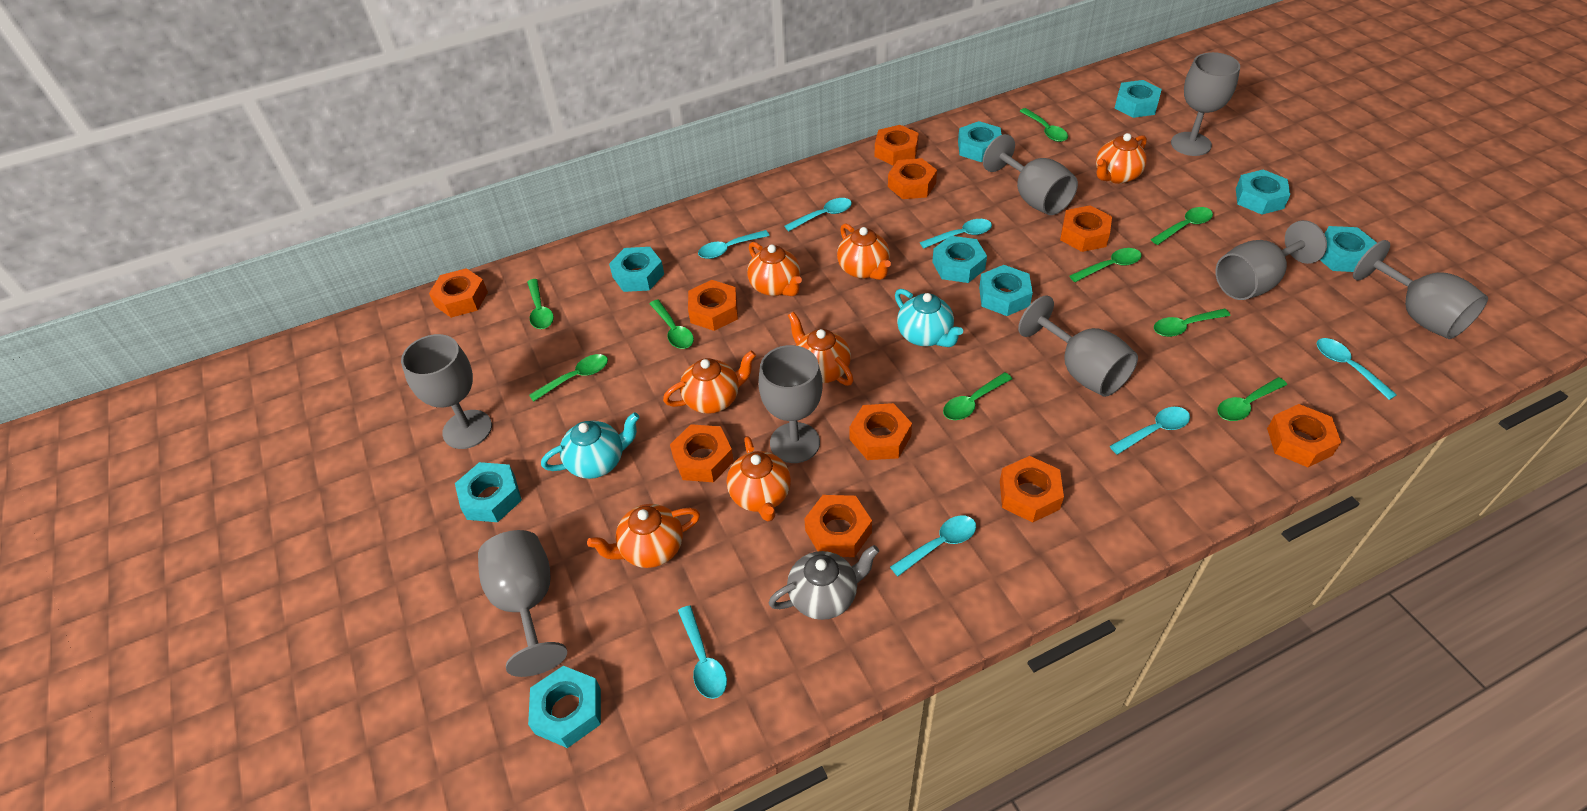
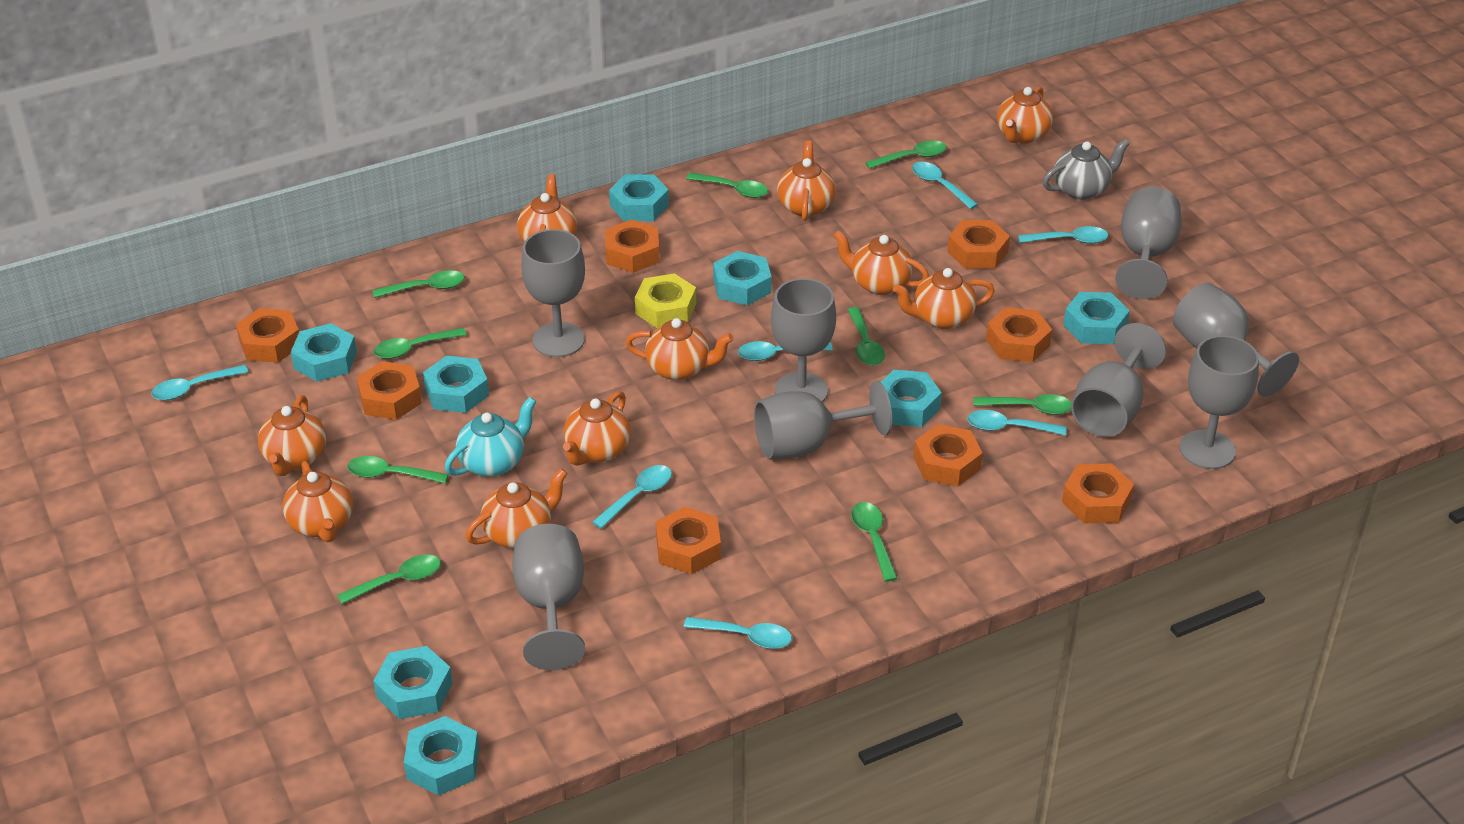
orange nut: [429,268,488,318] [670,424,734,482] [688,280,738,331] [804,495,872,557] [850,403,912,460] [875,125,919,165] [888,158,937,199] [1000,456,1064,523] [1060,205,1112,252] [1267,404,1341,467] = 10 -> [236,308,299,363] [357,361,422,420] [605,219,659,273] [656,507,721,574] [913,424,982,486] [947,220,1010,269] [986,307,1052,362] [1062,464,1134,523] = 8
orange teapot: [587,504,700,568] [663,351,756,414] [727,436,791,521] [747,242,802,296] [788,312,853,386] [837,223,891,280] [1096,133,1147,184] = 7 -> [258,395,326,476] [282,461,353,542] [466,468,568,548] [517,174,577,242] [563,391,631,466] [626,318,733,380] [777,140,836,221] [833,230,929,295] [893,268,995,329] [997,86,1053,144] = 10
turquoise nut: [455,462,522,522] [528,666,601,748] [609,247,664,292] [932,236,987,283] [958,121,1002,162] [979,265,1033,316] [1115,80,1162,118] [1236,170,1290,215] [1320,226,1377,272] = 9 -> [291,323,357,382] [373,646,453,719] [404,716,479,796] [423,356,489,413] [609,174,669,221] [713,251,772,305] [881,370,942,427] [1063,292,1130,344] = 8
turquoise teapot: [541,412,639,479] [895,289,963,347] = 2 -> [445,397,536,477] = 1
yellow nut: none = 0 -> [635,273,696,328] = 1

